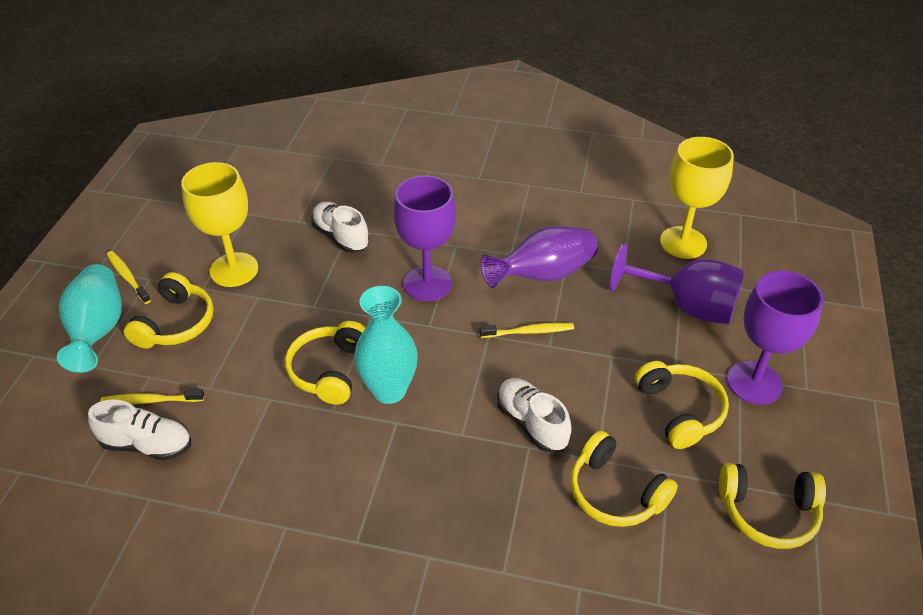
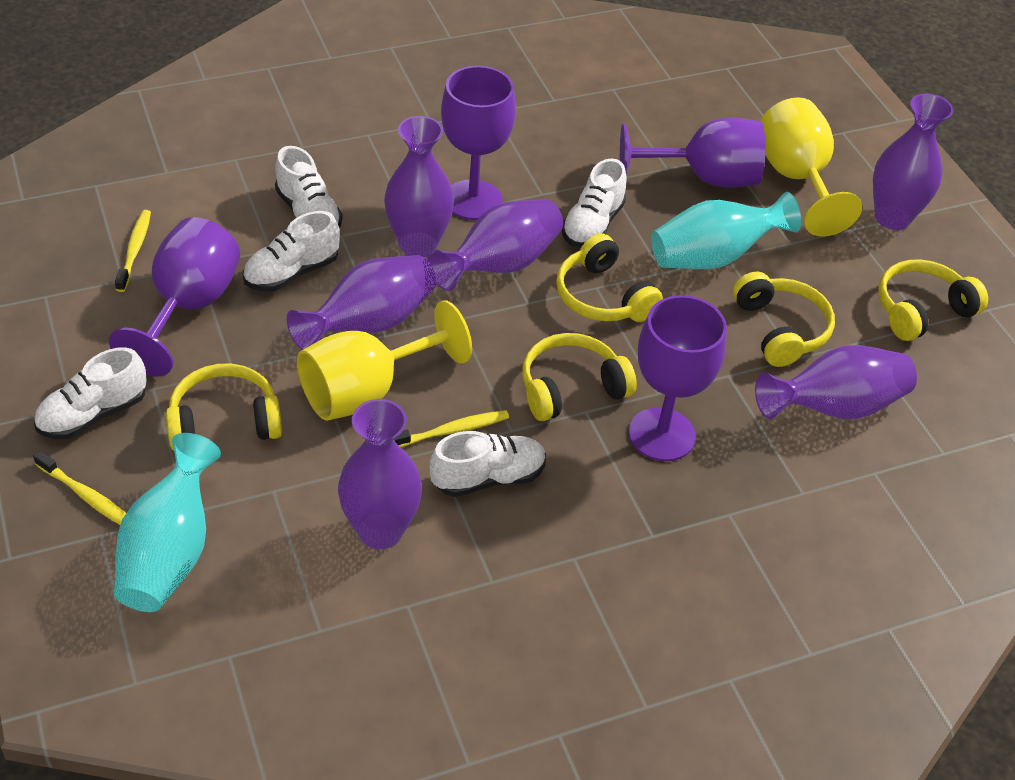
purple goblet: [393,175,456,301] [610,243,745,324] [727,271,823,405] = 3 -> [109,217,240,377] [441,66,516,220] [620,118,765,188] [629,295,727,461] = 4
purple vase: [481,226,598,288] = 1 -> [287,255,436,350] [338,399,422,549] [384,116,454,257] [427,199,563,291] [755,345,917,419] [873,94,953,230] = 6
white shoe: [88,400,191,461] [311,202,369,253] [497,378,572,452] = 3 -> [34,347,147,439] [243,211,340,291] [275,146,343,228] [429,431,546,497] [562,159,627,248] = 5

